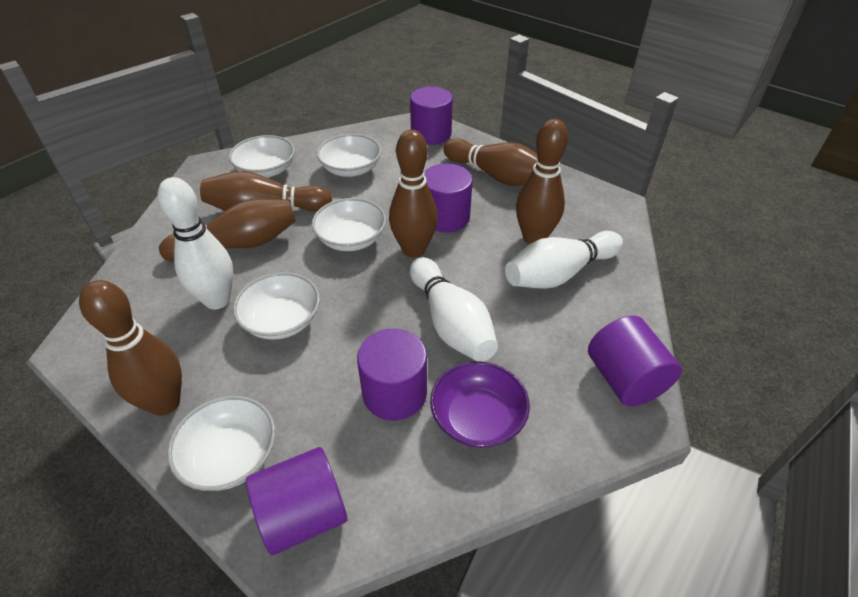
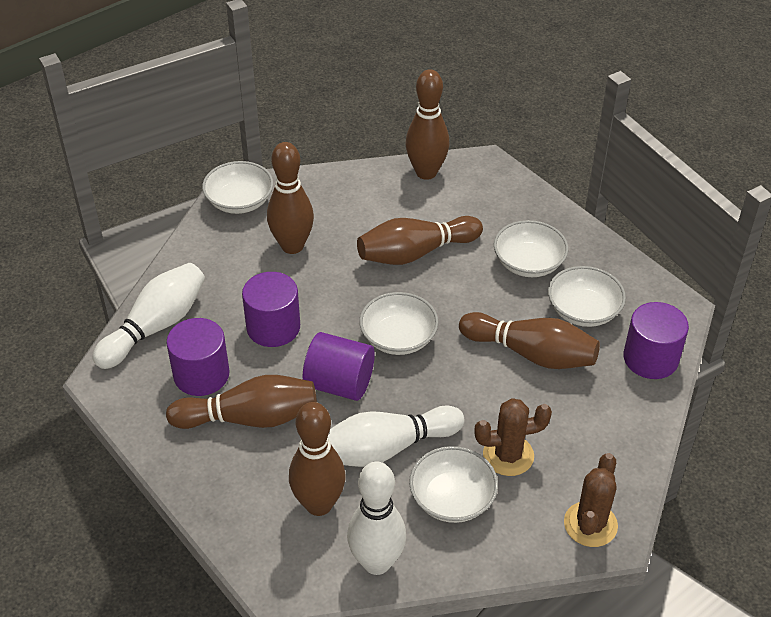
brown cactus: none = 0 -> [474,398,552,476] [564,453,618,547] = 2
purple bowl: [430,361,530,448] = 1 -> none = 0
purple cylinder: [246,447,347,555] [357,329,427,421] [410,87,453,145] [424,164,473,232] [588,316,682,406] = 5 -> [166,318,230,396] [242,272,300,347] [303,332,375,401] [623,302,689,379] = 4

